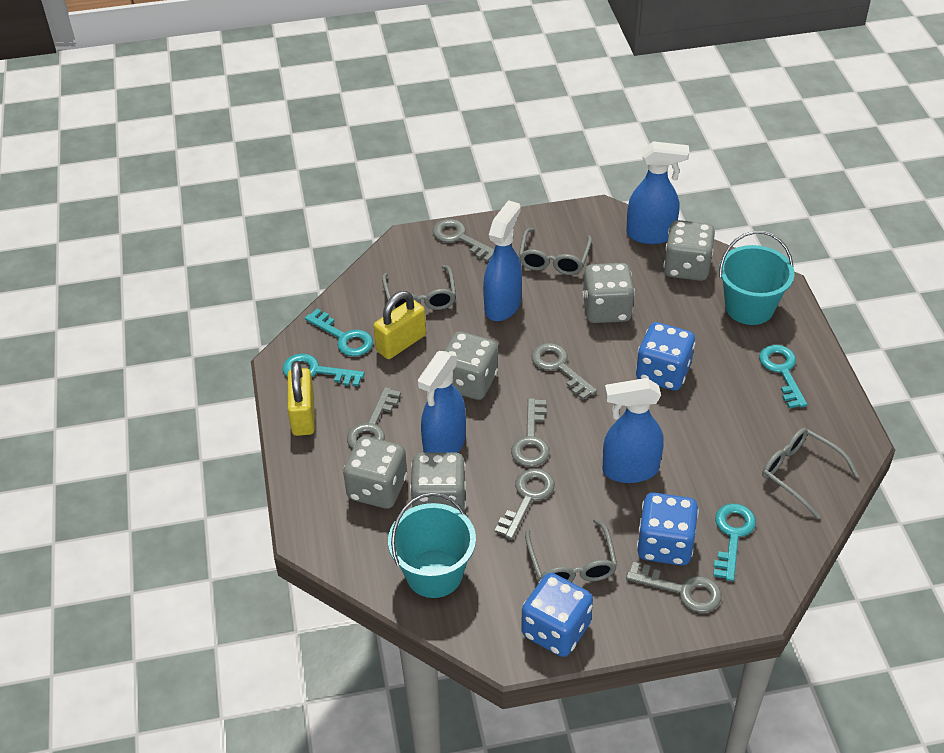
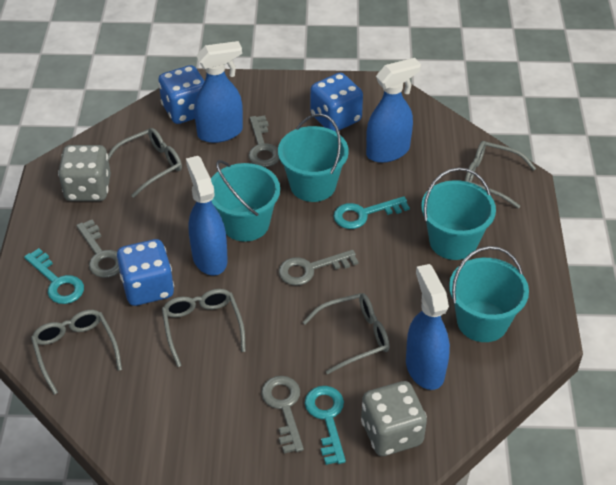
grey dice: [343,436,407,508] [410,452,466,511] [444,331,498,400] [582,263,635,323] [663,220,715,281] = 5 -> [58,145,111,201] [361,381,427,456] = 2
grey glasses: [382,265,456,311] [519,228,592,275] [525,518,617,582] [762,428,859,519] = 4 -> [31,310,122,395] [108,128,182,198] [162,289,246,367] [303,293,389,375] [465,141,536,209] = 5
grey key: [347,387,401,449] [433,219,494,262] [495,468,554,540] [511,398,549,467] [531,343,597,400] [626,562,721,612] = 6 -> [76,220,120,278] [248,115,279,167] [261,376,304,453] [279,250,358,286] = 4
turquoise bucket: [388,493,476,598] [719,231,794,325] = 2 -> [211,160,280,242] [278,113,349,202] [421,168,496,260] [449,246,529,342] = 4
turquoise key: [282,353,365,386] [305,309,373,357] [713,504,756,581] [759,345,807,408] = 4 -> [24,248,84,304] [304,386,346,465] [333,196,410,229] = 3
yellow padlock: [287,361,315,436] [373,291,426,359] = 2 -> none = 0

